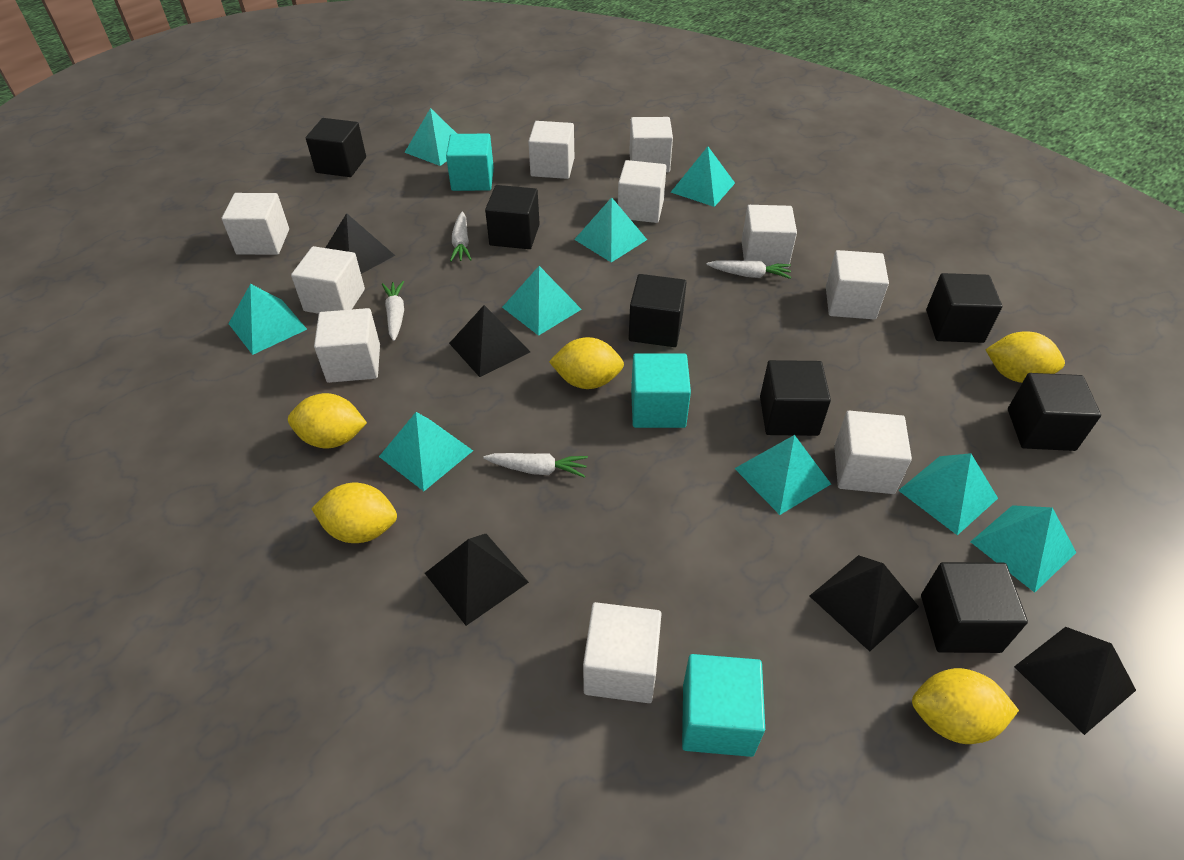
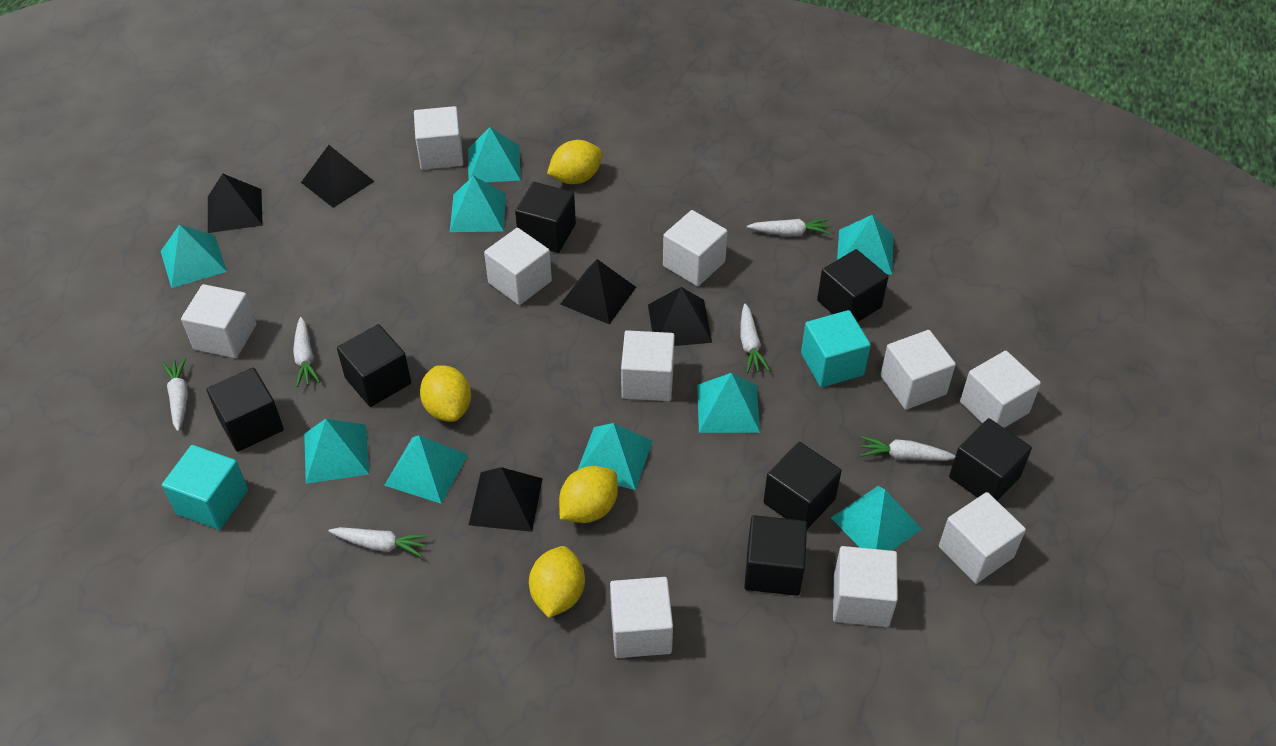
turquoise cube: [446,134,494,191] [631,353,691,428] [682,654,765,757] = 3 -> [162,445,248,530] [801,310,871,387] = 2
white carrot: [382,281,404,341] [450,212,472,262] [483,453,588,478] [706,260,791,279] = 4 -> [162,358,188,431] [293,317,320,387] [329,527,429,557] [740,304,770,373] [747,219,831,236] [860,436,956,461] = 6
yellow lemon: [288,393,367,449] [311,483,397,543] [549,337,624,389] [912,668,1019,744] [985,332,1065,383] = 5 -> [420,365,471,422] [529,546,585,618] [547,140,603,184] [559,466,618,523] = 4

